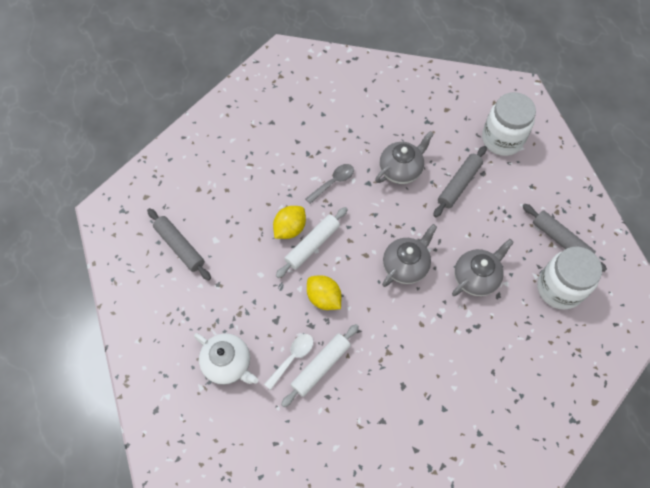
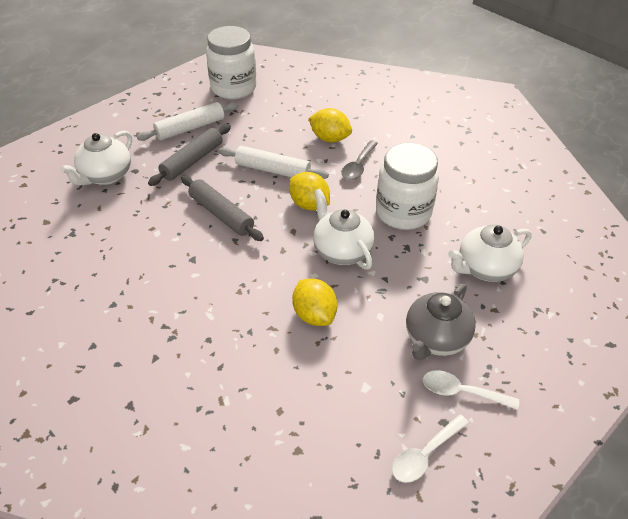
grey rolling pin: [147,208,211,280] [433,146,487,217] [523,204,607,272] = 3 -> [148,124,231,186] [181,176,264,241] = 2
grey teapot: [375,131,434,184] [382,224,437,287] [452,239,514,296] = 3 -> [406,284,476,360] = 1
white spoon: [264,334,313,390] = 1 -> [392,414,469,483] [423,370,519,410] = 2
white teapot: [194,333,258,385] = 1 -> [60,131,132,186] [313,189,374,270] [448,225,532,282] = 3
yellow lemon: [273,206,306,239] [307,275,341,310] = 2 -> [289,172,330,211] [292,278,338,326] [308,108,352,143] = 3

